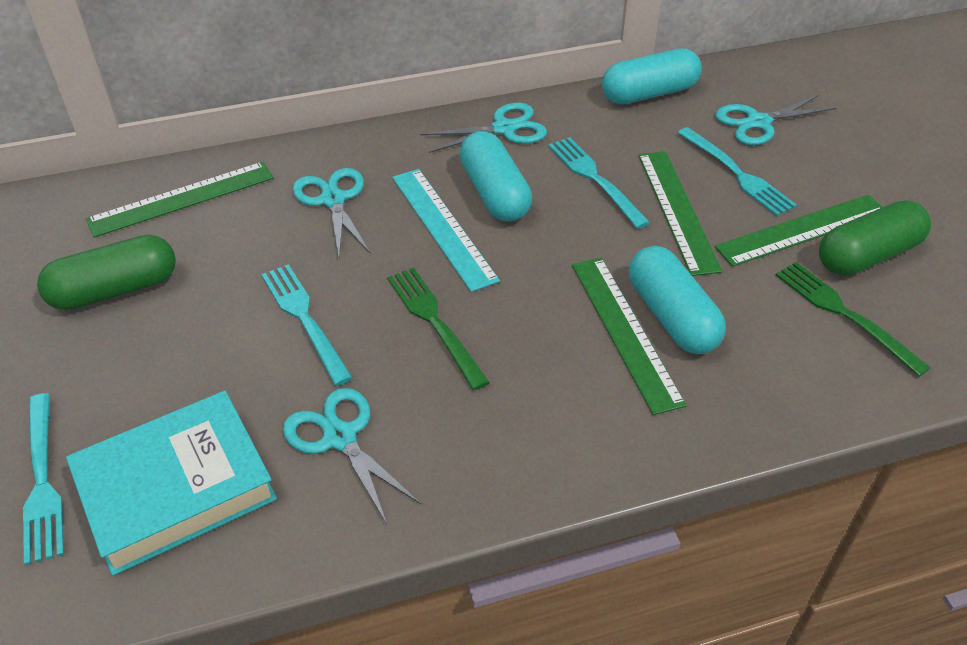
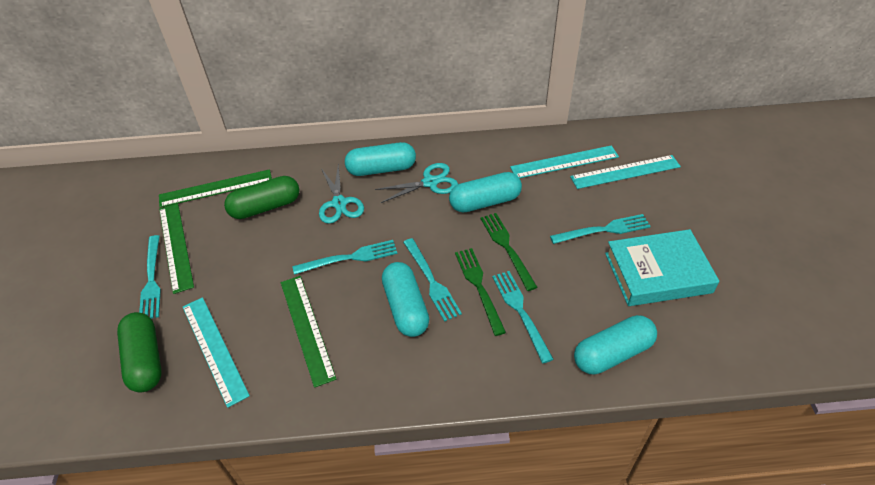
green ruler: [86,162,274,238] [572,258,687,415] [638,151,722,276] [715,195,882,267] = 4 -> [159,169,272,208] [159,203,194,294] [281,276,336,388] = 3
turquoise capsule: [459,131,532,222] [602,48,702,104] [629,246,726,354] = 3 -> [345,142,416,176] [382,262,429,337] [449,172,522,212] [574,315,657,374] = 4
turquoise fork: [23,393,64,565] [261,264,353,386] [548,137,650,229] [678,127,797,216] = 4 -> [139,235,161,319] [292,240,398,275] [403,238,462,322] [492,271,554,363] [550,214,651,244] = 5
turquoise ruler: [392,169,500,292] = 1 -> [183,297,250,408] [510,145,619,178] [570,155,681,189] = 3
turquoise scissors: [283,388,421,524] [292,168,371,257] [420,103,547,153] [715,95,836,145] = 4 -> [319,163,364,224] [375,163,458,203] = 2

